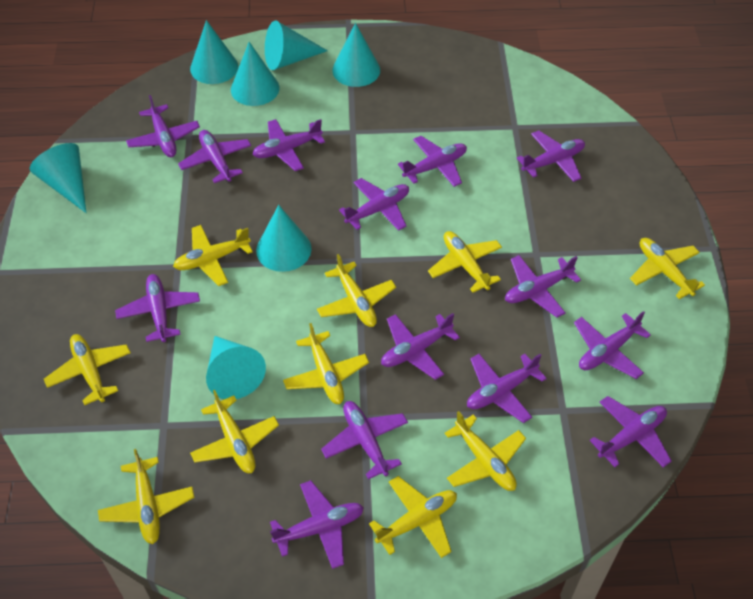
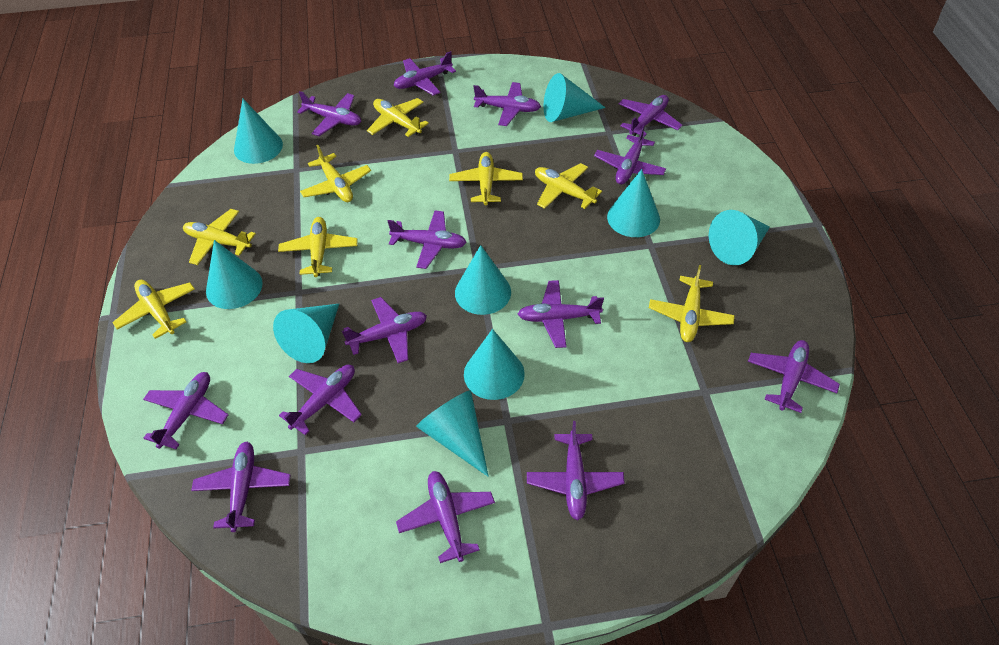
turquoise cone: [29,143,86,213] [190,20,238,84] [206,336,266,399] [231,42,279,106] [256,205,312,272] [265,21,328,70] [332,23,380,87] = 7 -> [206,240,263,309] [234,99,283,164] [273,304,339,363] [416,390,489,477] [455,245,511,315] [464,329,525,400] [543,73,606,122] [607,169,660,237] [709,210,770,265] = 9
yellow plane: [44,334,131,405] [98,449,194,544] [173,225,253,286] [190,390,279,473] [283,323,369,404] [317,254,396,327] [369,476,457,558] [428,231,502,293] [444,411,526,491] [630,238,705,299] = 10 -> [112,280,195,339] [183,209,256,265] [278,217,358,277] [300,145,371,202] [367,98,429,137] [449,152,523,205] [535,163,602,209] [649,265,735,342] = 8

